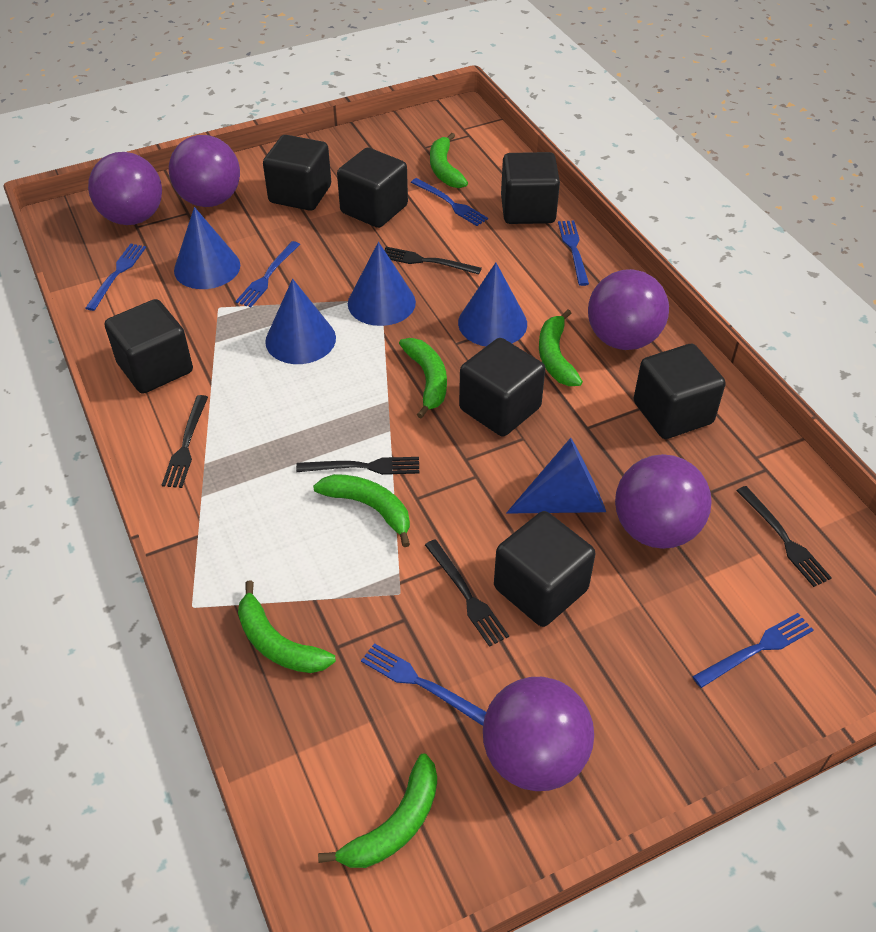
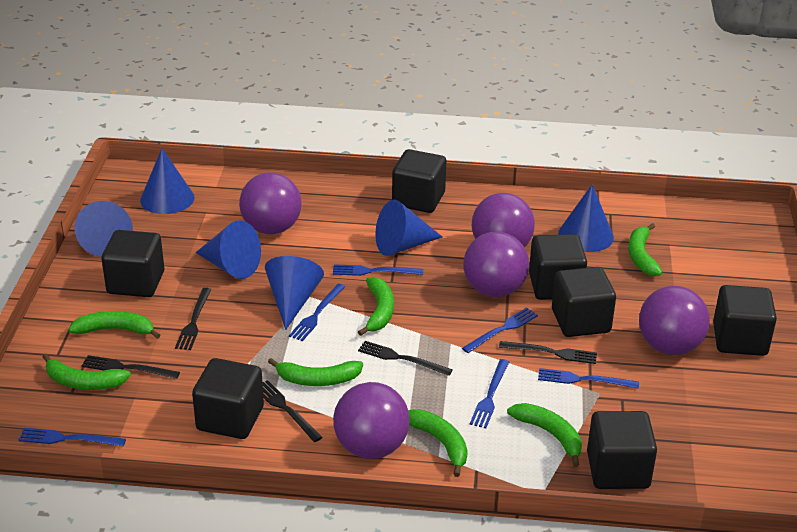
blue cone: [174,207,240,289] [265,279,336,364] [348,242,416,326] [458,263,527,346] [506,438,606,514] = 5 -> [74,201,133,257] [140,149,195,214] [196,220,261,279] [265,256,324,330] [375,200,442,256] [558,185,614,252] = 6
green banana: [238,580,336,673] [313,474,410,547] [318,753,437,868] [399,338,447,418] [430,133,468,188] [539,310,583,386] = 6 -> [43,354,131,390] [68,311,160,339] [268,358,363,386] [358,277,394,336] [408,409,468,477] [507,403,582,467] [628,223,663,276] = 7

